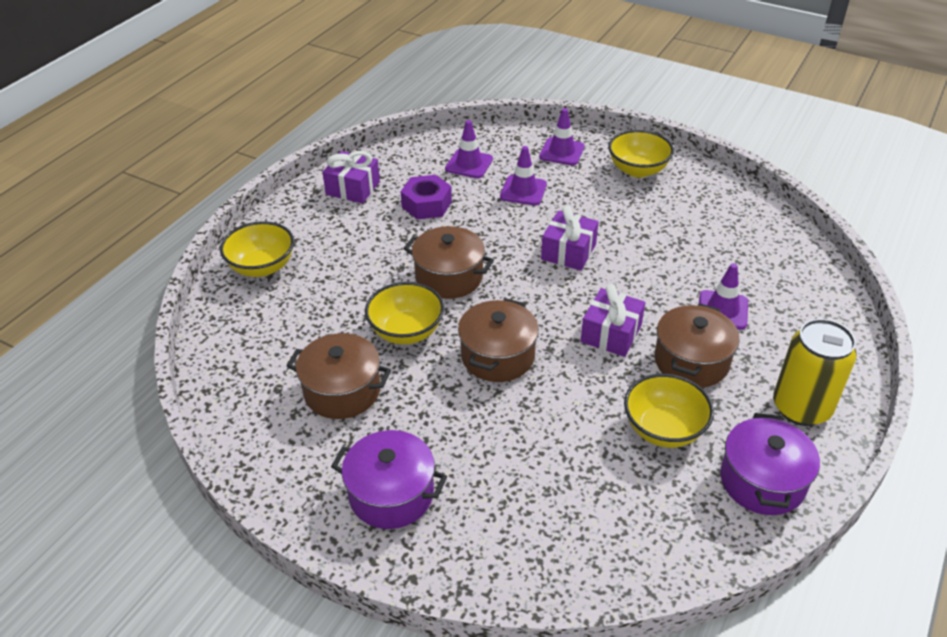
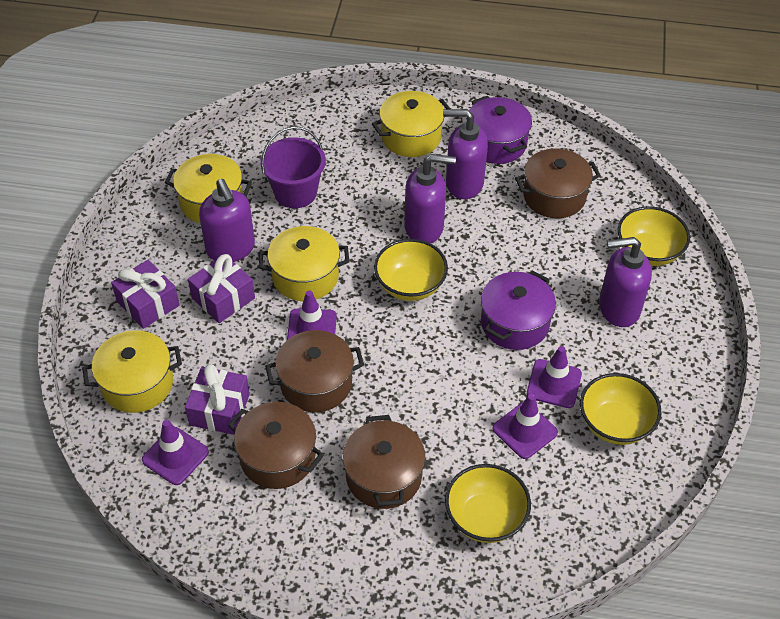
purple bucket: none = 0 -> [260,126,326,208] = 1
purple nut: [401,175,452,219] = 1 -> none = 0
purple soap dispenser: none = 0 -> [199,179,255,262] [404,154,456,243] [443,109,488,199] [599,237,652,327] = 4
yellow can: [773,319,857,426] = 1 -> none = 0
yellow pot: none = 0 -> [82,330,182,413] [165,154,252,223] [259,226,349,301] [372,91,450,157] = 4

